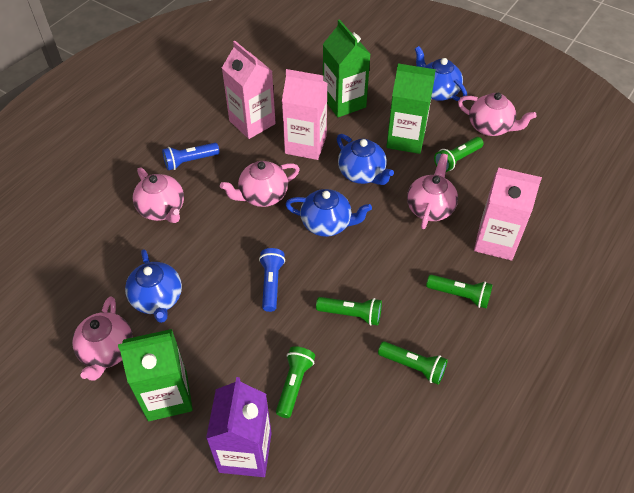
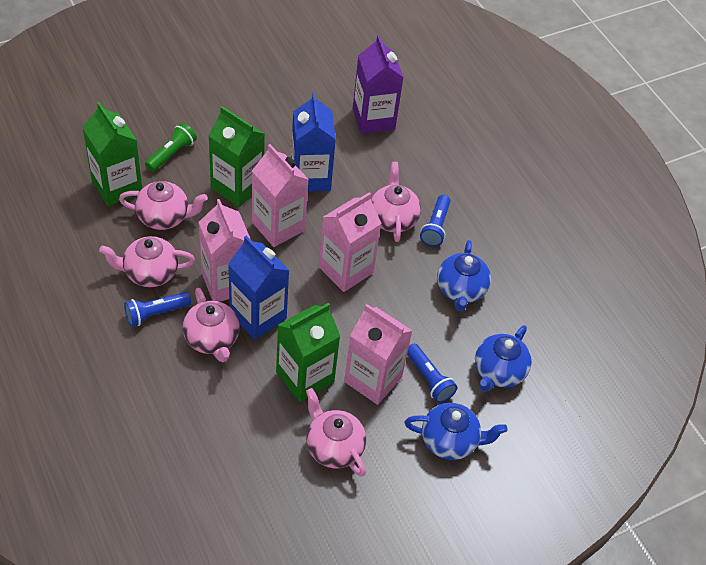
blue carton: none = 0 -> [228,236,290,340] [291,93,336,192] = 2
blue flashlight: [162,143,220,170] [259,248,285,312] = 2 -> [124,292,191,327] [407,344,457,403] [420,195,450,247] = 3
blue teapot: [125,249,182,323] [285,189,372,237] [337,134,394,185] [415,46,467,101] = 4 -> [404,403,507,460] [437,240,491,311] [475,325,532,392] = 3
green flashlight: [276,346,315,418] [316,297,382,326] [378,341,448,385] [426,274,493,308] [434,137,484,172] = 5 -> [145,123,197,172] = 1
pink carton: [222,41,276,139] [282,69,328,160] [474,167,542,260] = 3 -> [199,199,251,302] [252,144,309,247] [319,192,382,292] [344,304,412,405] = 4

